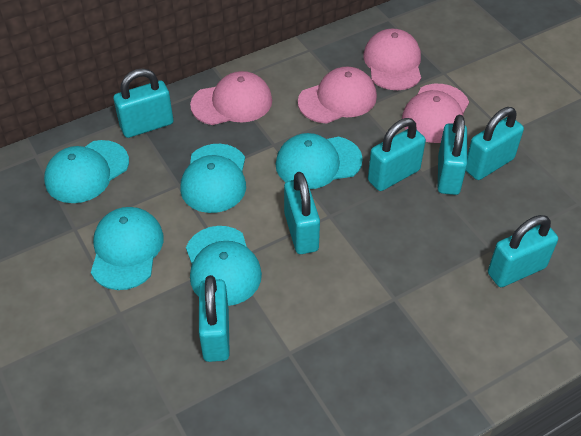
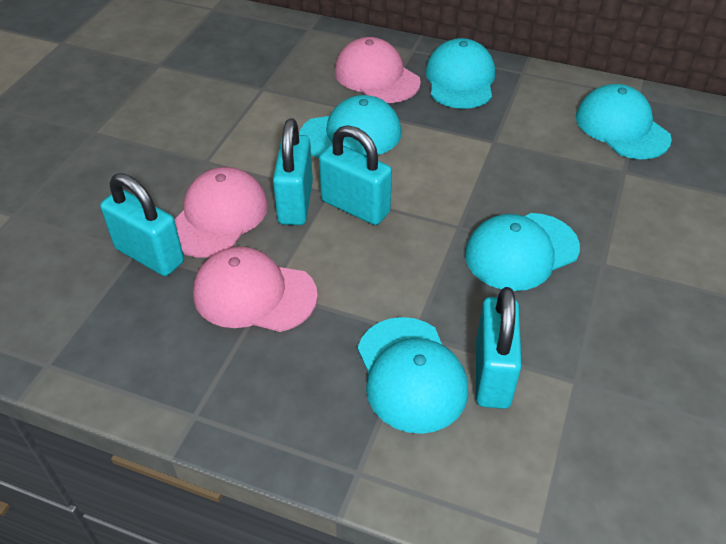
pink cap: [190,71,272,125] [298,67,377,123] [363,29,421,90] [402,84,469,143] = 4 -> [174,167,268,258] [193,246,318,332] [335,37,421,103] = 3
turquoise padlock: [114,68,173,138] [199,275,230,362] [284,172,320,254] [368,118,426,191] [438,115,467,195] [466,107,524,180] [488,215,558,287] = 7 -> [100,173,184,276] [273,118,313,225] [319,125,392,225] [476,287,522,409] = 4

